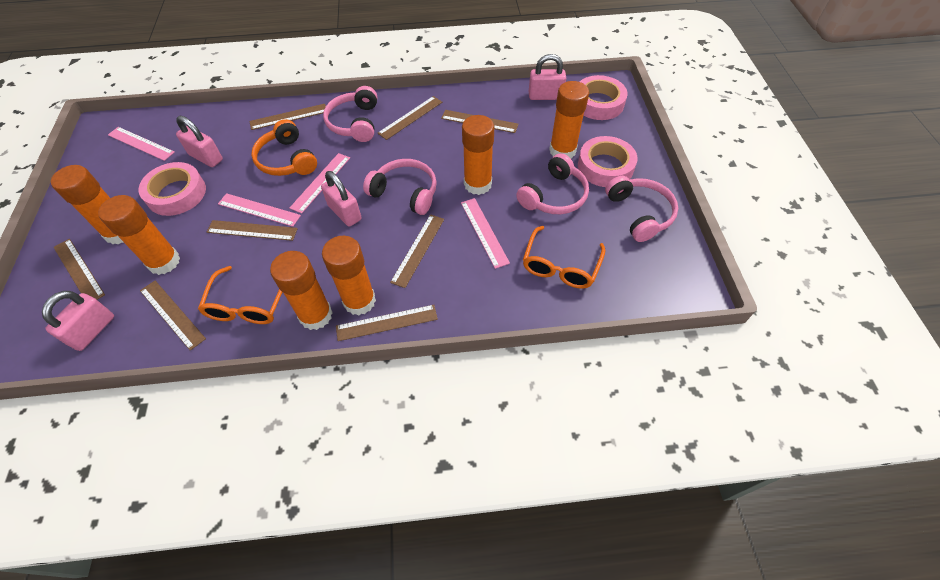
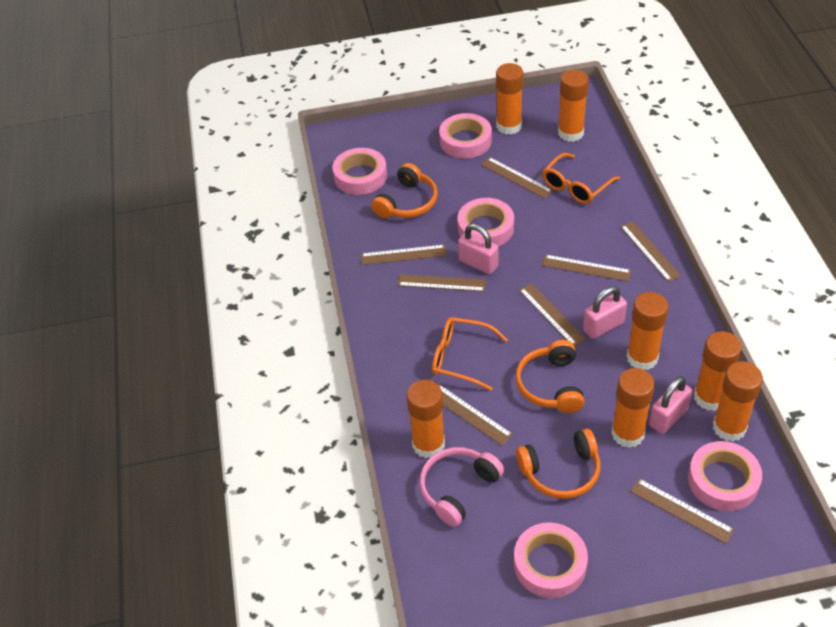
orange glue stick: [51,165,124,244] [98,195,180,275] [270,251,333,330] [322,236,376,316] [462,115,494,195] [549,81,589,158] = 6 -> [407,380,445,459] [496,63,523,135] [558,70,589,142] [611,368,655,448] [626,292,668,370] [694,331,742,411] [713,361,763,442] = 7
orange headphones: [251,119,317,176] = 1 -> [371,163,438,219] [516,340,585,413] [516,429,600,499] = 3
pink headphones: [323,86,377,142] [363,159,437,215] [516,153,589,214] [605,176,678,242] = 4 -> [419,447,504,527] = 1
pink padlock: [42,291,114,351] [176,116,223,167] [321,171,361,227] [529,54,566,100] = 4 -> [458,224,499,274] [583,286,627,339] [649,376,693,434] = 3
pink ruler: [108,127,174,161] [218,193,301,227] [290,153,350,214] [461,198,510,269] = 4 -> none = 0
pink tape: [138,162,206,216] [578,136,638,187] [580,75,628,120] = 3 -> [332,148,387,195] [439,113,492,159] [458,198,514,247] [514,522,588,598] [688,441,762,511] = 5

